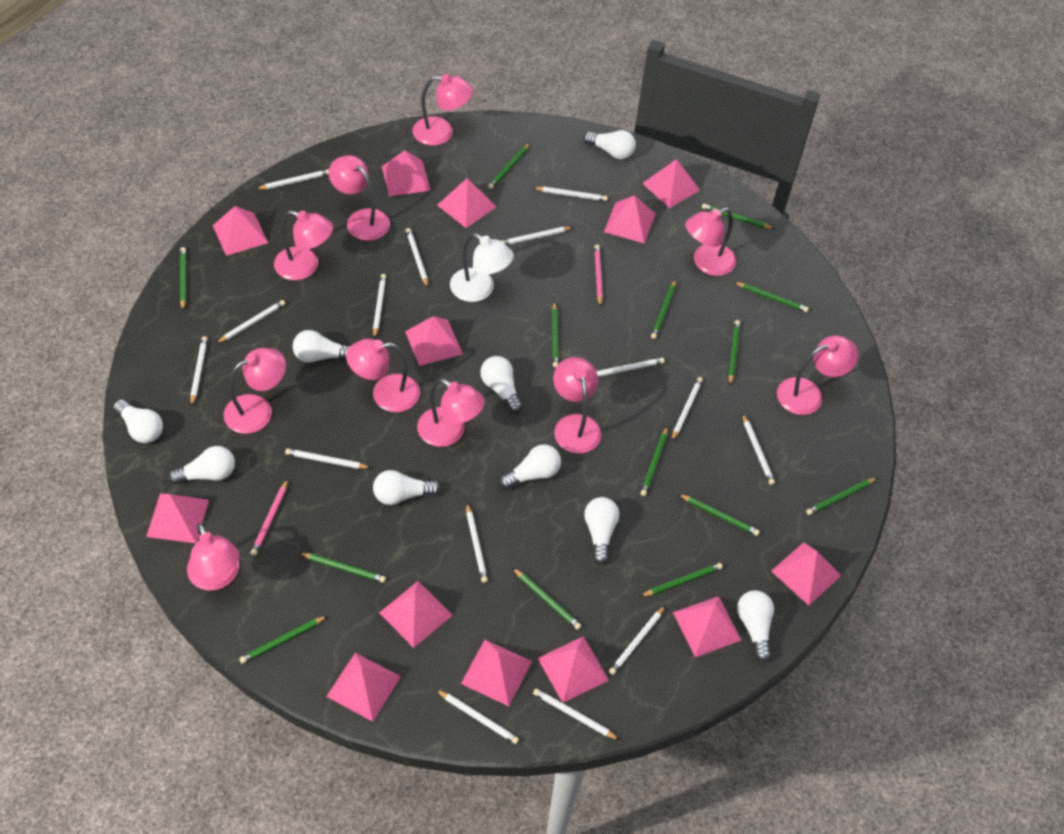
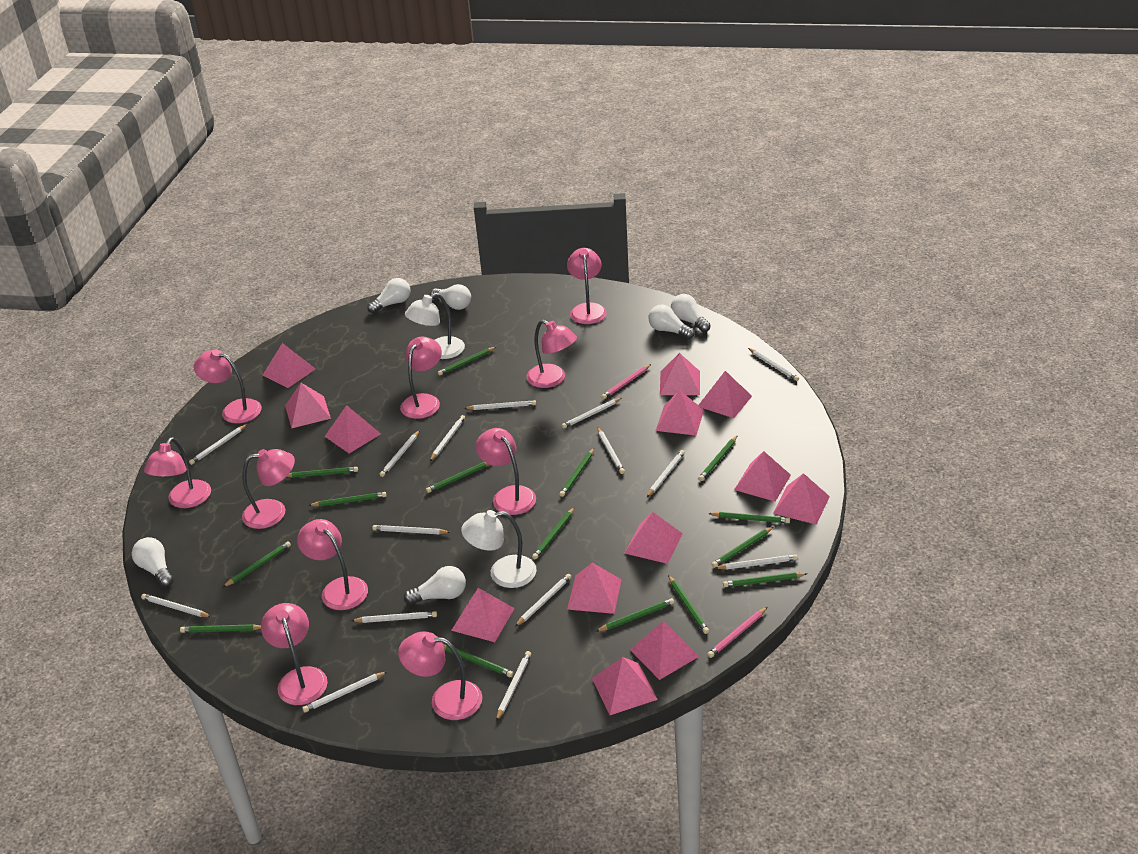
green pencil: [180,247,186,310] [239,616,327,664] [299,553,386,583] [488,143,530,189] [513,568,581,630] [552,301,559,368] [640,563,723,597] [641,426,668,496] [651,279,676,339] [679,494,760,536] [702,204,774,229] [728,320,740,386] [734,282,809,312] [806,478,877,515] = 14 -> [180,624,261,633] [223,541,291,587] [287,467,358,478] [308,492,387,506] [426,462,489,493] [438,347,496,376] [443,644,513,677] [532,507,575,560] [559,448,594,497] [595,598,674,632] [668,575,709,634] [699,435,738,481] [708,512,790,523] [712,527,773,568] [723,572,807,587] = 15
white lamp: [450,233,514,302] = 1 -> [405,293,465,359] [461,510,536,588] = 2
white light bulb: [113,399,163,443] [168,446,235,485] [293,330,350,363] [373,470,440,505] [480,356,523,414] [499,444,561,489] [583,130,636,159] [584,497,619,565] [737,590,774,662] = 9 -> [132,537,174,587] [367,278,411,313] [404,566,466,605] [431,284,471,310] [648,304,695,339] [671,294,711,332] = 6

